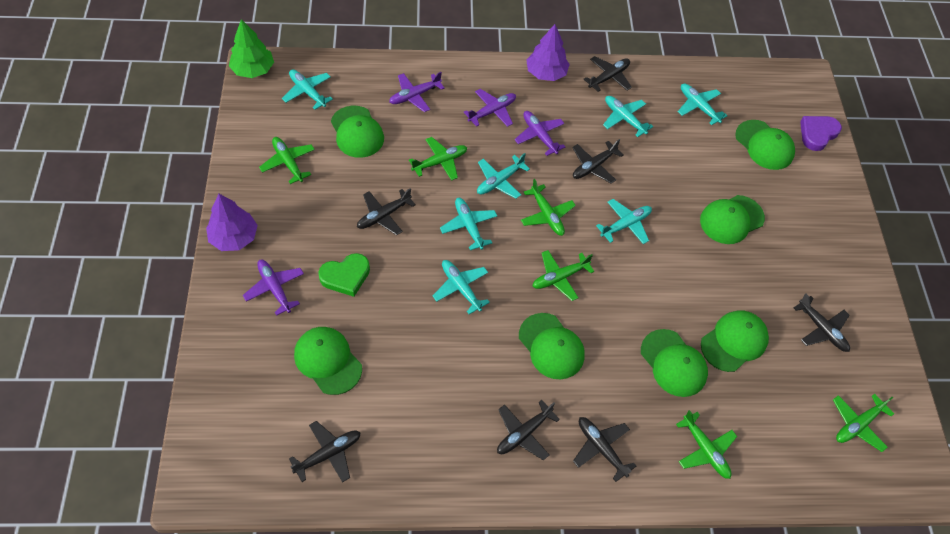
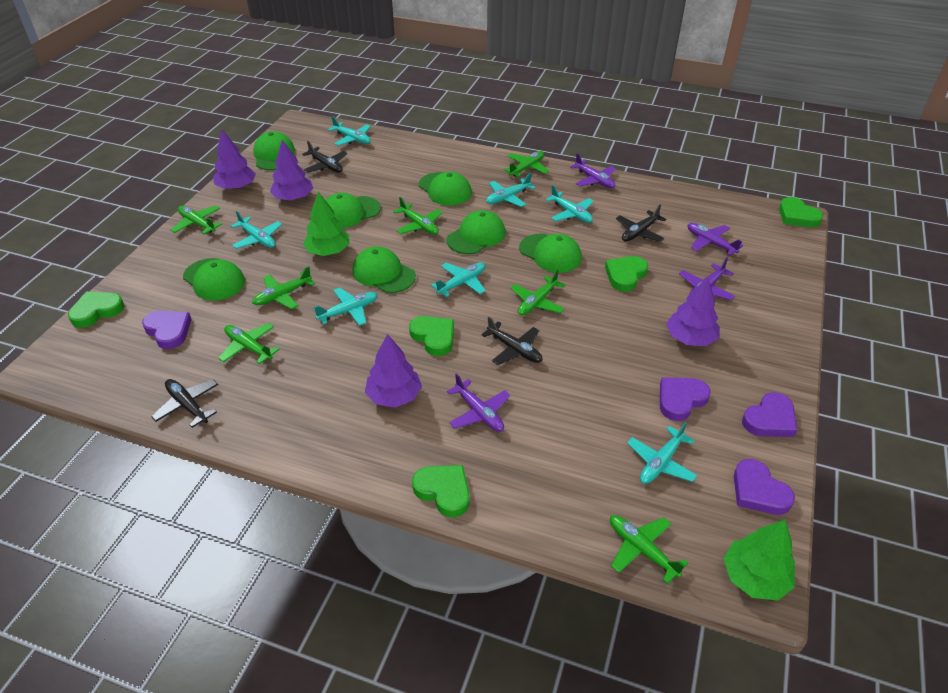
black plane: [289,421,361,483] [357,188,416,235] [497,400,560,460] [572,139,624,183] [573,417,636,482] [584,56,632,92] [794,294,850,352] = 7 -> [151,379,218,428] [302,141,347,173] [481,317,542,365] [616,204,666,242] = 4
green heart: [318,253,370,297] = 1 -> [68,291,124,328] [409,316,454,356] [412,465,470,517] [605,256,648,292] [779,197,823,227] = 5
green plane: [259,137,315,184] [409,137,467,181] [521,179,576,236] [532,250,595,301] [676,410,737,479] [833,394,894,452] = 6 -> [171,206,222,234] [218,323,280,364] [252,266,315,309] [393,197,443,235] [503,151,549,177] [510,269,565,315] [610,515,688,584] = 7
green tree: [229,19,274,78] = 1 -> [303,191,350,256] [724,520,795,600] = 2
purple heart: [800,116,842,151] = 1 -> [142,311,192,349] [660,377,711,421] [734,459,795,515] [742,392,797,437] = 4
purple tree: [206,194,258,251] [526,24,570,81] = 2 -> [213,130,256,190] [270,140,313,201] [365,334,422,407] [666,277,719,346] = 4

